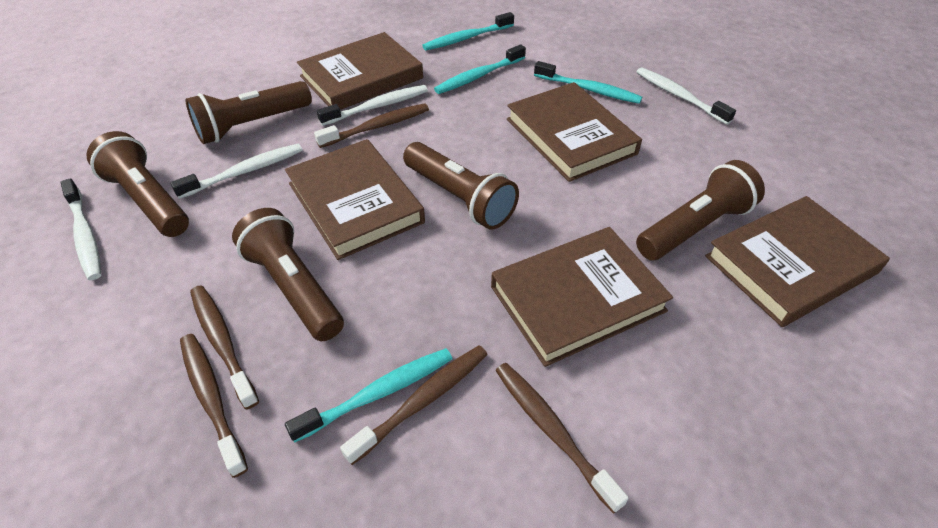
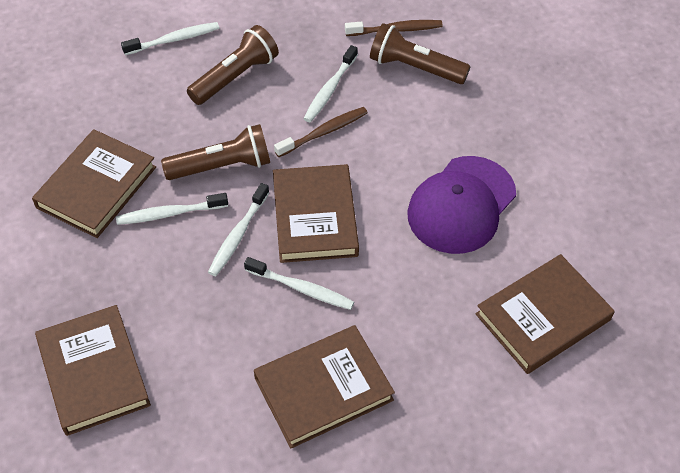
brown flashlight: [86,131,189,237] [185,81,312,144] [232,208,344,341] [403,142,519,230] [636,160,765,260] = 5 -> [161,124,270,180] [187,25,279,105] [370,23,471,84] = 3
brown toothbrush: [180,334,248,478] [190,285,259,410] [314,103,429,148] [340,345,488,465] [495,363,629,514] = 5 -> [274,107,368,157] [345,20,443,36] = 2
purple cap: none = 0 -> [407,156,516,254] = 1
turquoise toothbrush: [285,348,452,443] [422,12,514,51] [434,44,526,94] [534,61,642,104] = 4 -> none = 0
white toothbrush: [60,178,101,280] [170,144,302,199] [317,85,428,126] [637,67,736,125] = 4 -> [116,193,228,225] [121,22,219,55] [208,183,269,276] [244,257,354,310] [303,45,358,122] = 5

